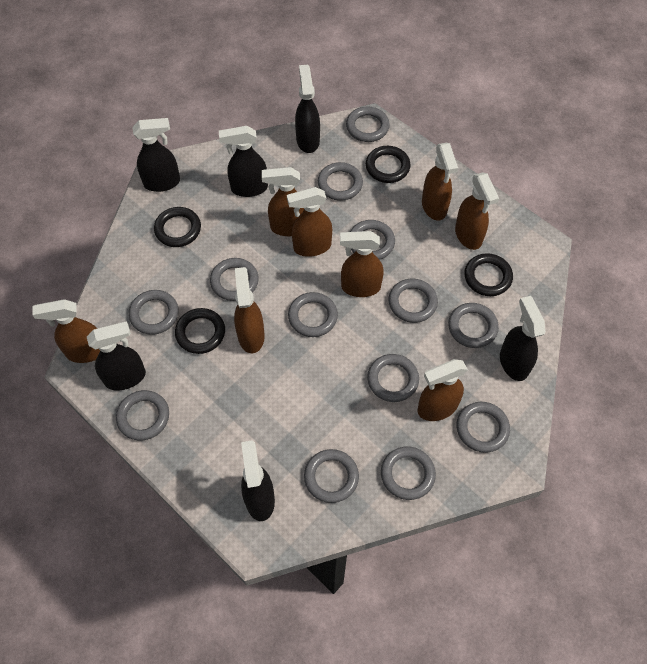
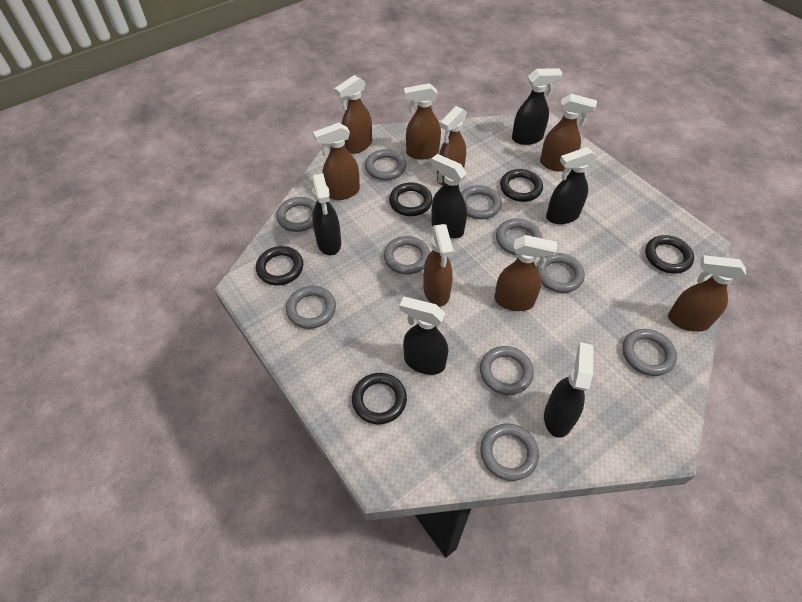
black ring: [154,207,201,247] [175,308,225,354] [366,146,410,183] [464,253,513,296] = 4 -> [256,246,303,285] [352,373,407,424] [389,182,433,216] [500,169,543,202] [645,235,694,274] = 5
grey ring: [116,390,169,441] [129,290,178,335] [210,258,259,301] [288,292,338,337] [304,449,359,503] [318,162,363,201] [346,106,390,142] [350,220,395,260] [367,354,419,402] [381,446,436,500] [388,279,438,323] [448,303,499,348] [456,402,510,453] = 13 -> [276,197,316,232] [286,286,336,329] [365,149,406,180] [384,236,430,275] [461,185,502,219] [480,346,534,395] [480,424,539,481] [496,219,542,255] [536,253,585,293] [622,329,677,376] = 10

